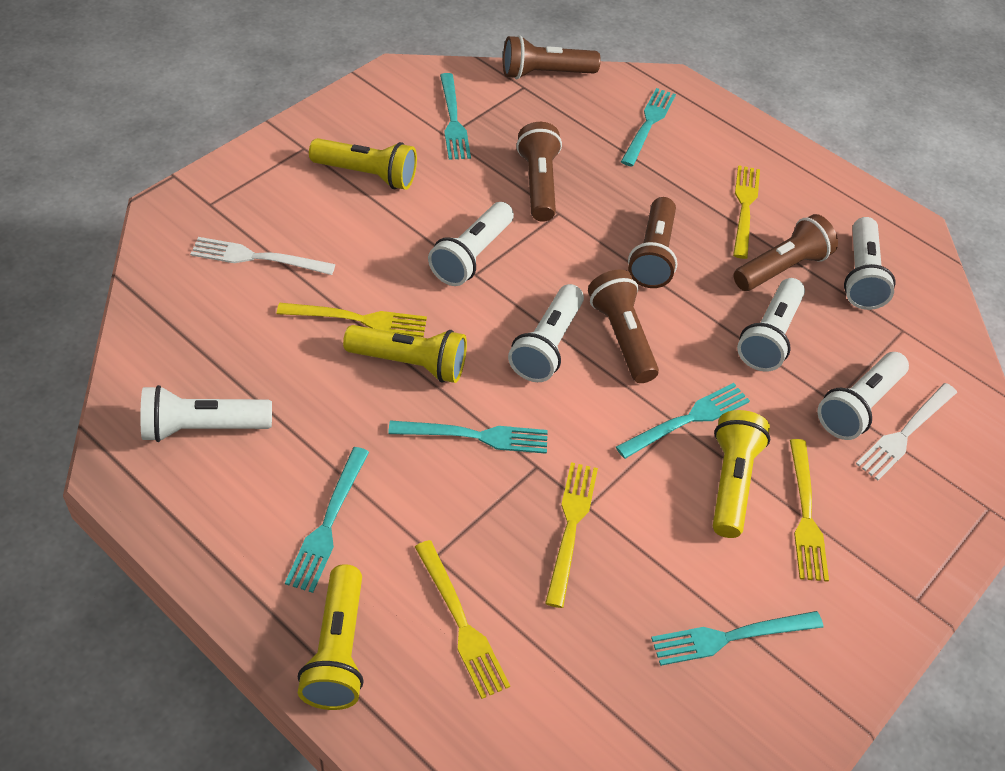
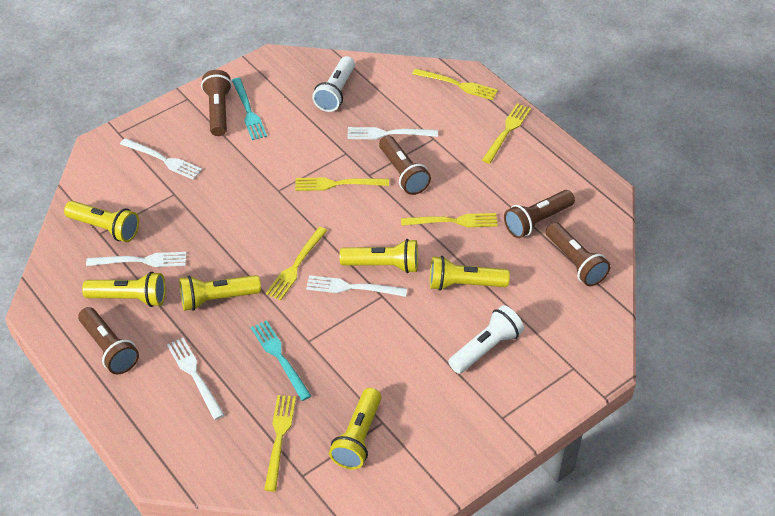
turquoise fork: [285,447,369,593] [388,421,548,454] [440,73,471,159] [616,383,750,459] [621,88,676,167] [651,611,823,666] = 6 -> [232,78,267,140] [251,320,311,401] = 2
white flashlight: [140,385,272,442] [428,202,514,286] [508,284,584,382] [737,278,805,372] [818,352,909,440] [844,217,895,310] = 6 -> [312,56,355,112] [448,305,524,374] = 2
white fork: [190,237,335,275] [856,383,957,481] = 2 -> [86,252,187,267] [120,138,202,180] [167,338,224,420] [306,275,407,297] [347,127,438,139] = 5
yellow flashlight: [298,564,364,710] [309,138,417,190] [343,325,467,383] [713,410,770,538] = 4 -> [64,201,139,242] [82,272,166,307] [179,275,261,311] [329,388,381,470] [339,239,418,273] [430,256,510,291] = 6
yellow fork: [277,303,427,337] [415,540,510,699] [545,462,598,608] [733,165,760,259] [790,439,829,582] = 5 -> [264,395,296,492] [266,227,327,301] [295,178,389,191] [401,213,498,227] [412,68,498,100] [482,103,531,164] = 6

